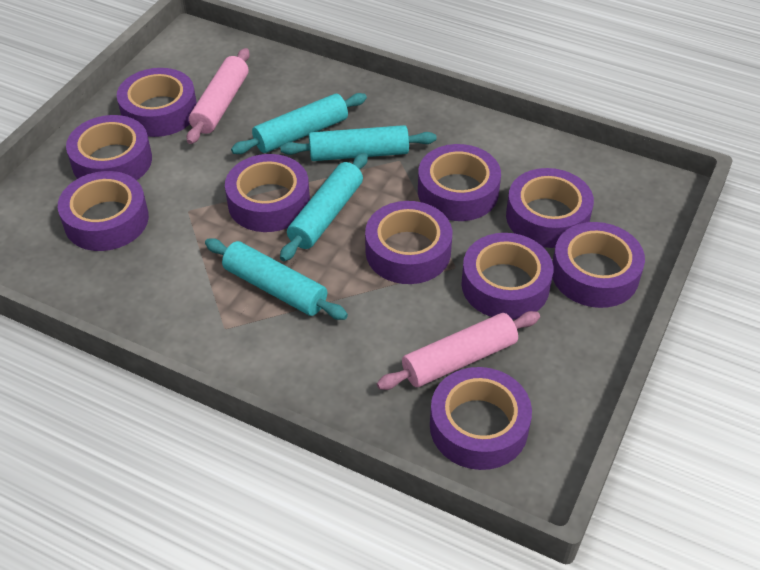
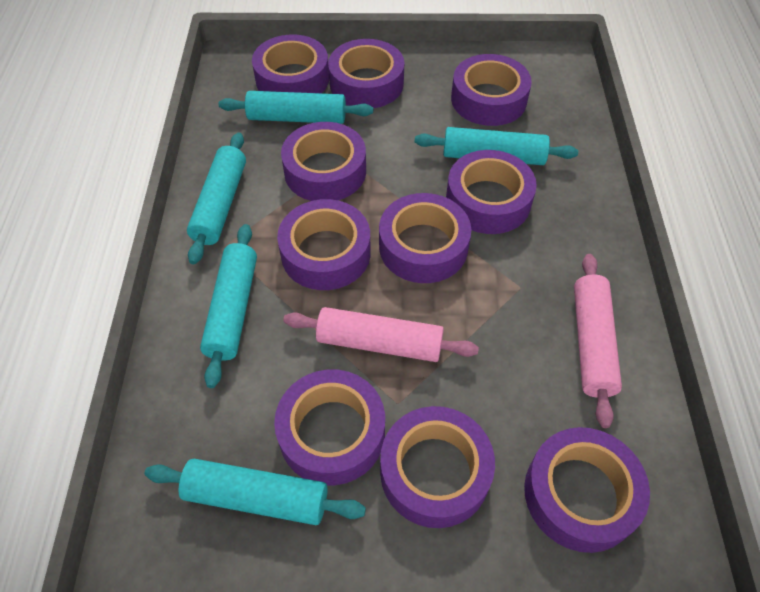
turquoise rolling pin: [205,238,348,320] [231,93,367,154] [280,125,437,161] [280,153,368,261] = 4 -> [145,459,366,525] [187,132,246,264] [200,224,257,388] [218,91,373,124] [415,127,578,165] = 5

